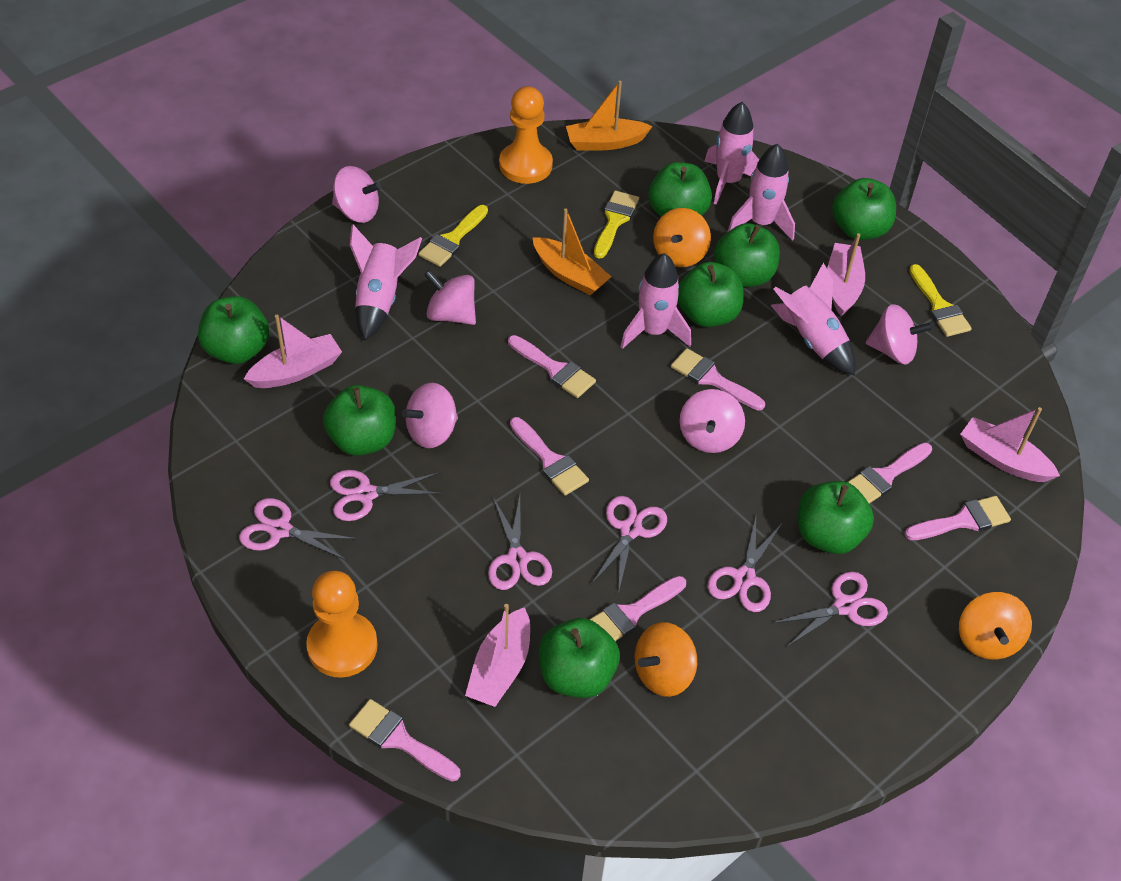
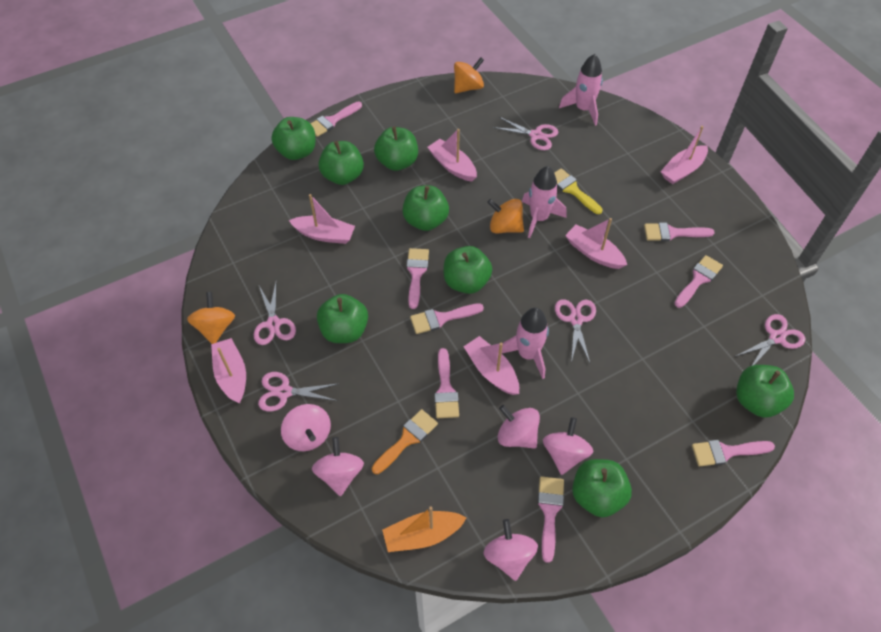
orange boat: [533,209,611,295] [566,81,653,151] = 2 -> [382,506,467,552] = 1
orange brush: none = 0 -> [372,409,438,474] = 1
orange pawn: [306,571,378,678] [499,86,553,184] = 2 -> none = 0
pink boat: [244,315,342,388] [465,604,530,707] [827,233,865,316] [960,407,1060,482] = 4 -> [211,338,246,403] [289,194,355,244] [427,129,477,182] [464,336,519,395] [565,218,627,269] [660,126,708,184] = 6
pink brush: [349,699,461,782] [508,335,596,398] [510,417,589,496] [589,576,686,641] [671,348,765,411] [848,442,932,504] [905,496,1011,540] = 7 -> [310,102,362,137] [406,248,429,309] [410,303,484,334] [434,348,459,418] [538,476,564,563] [644,223,715,241] [674,255,723,308] [692,440,775,467] = 8
pink rocket: [350,225,422,341] [620,253,691,349] [704,102,759,205] [728,143,795,241] [770,263,855,376] = 5 -> [501,307,549,379] [522,166,566,238] [559,54,603,126] = 3
pink scissors: [239,498,358,561] [330,470,443,521] [488,496,552,590] [592,496,667,594] [707,517,782,612] [771,572,888,647] = 6 -> [254,283,296,345] [258,372,338,412] [493,117,558,150] [555,299,596,363] [736,314,805,366] = 5
yellow brush: [418,205,488,267] [594,191,639,259] [909,264,972,337] = 3 -> [554,168,602,214] = 1

